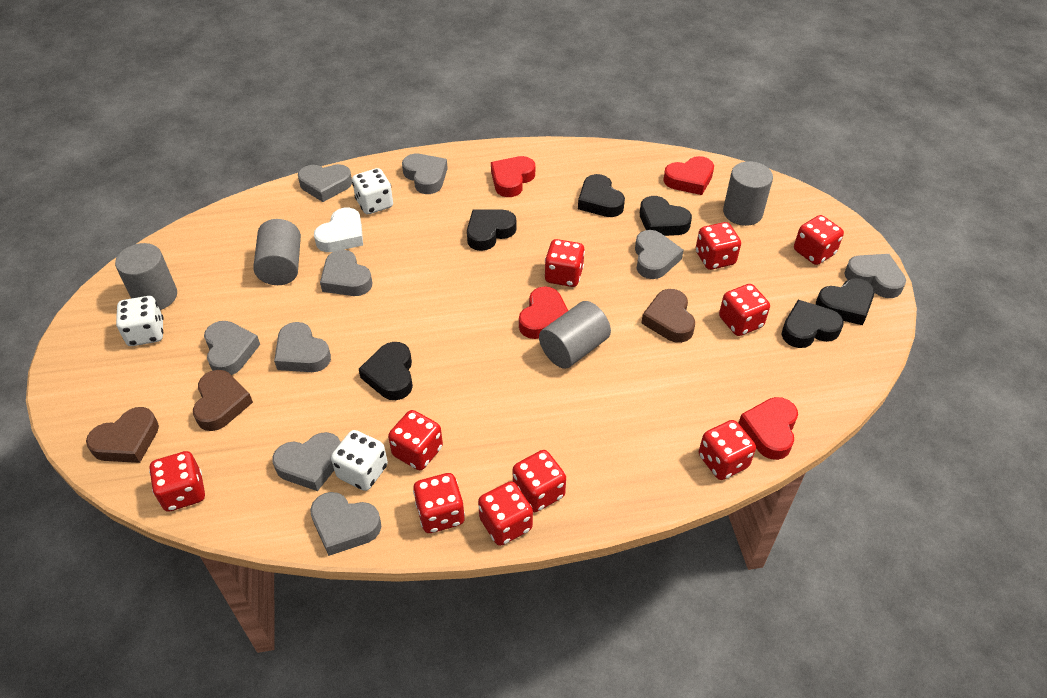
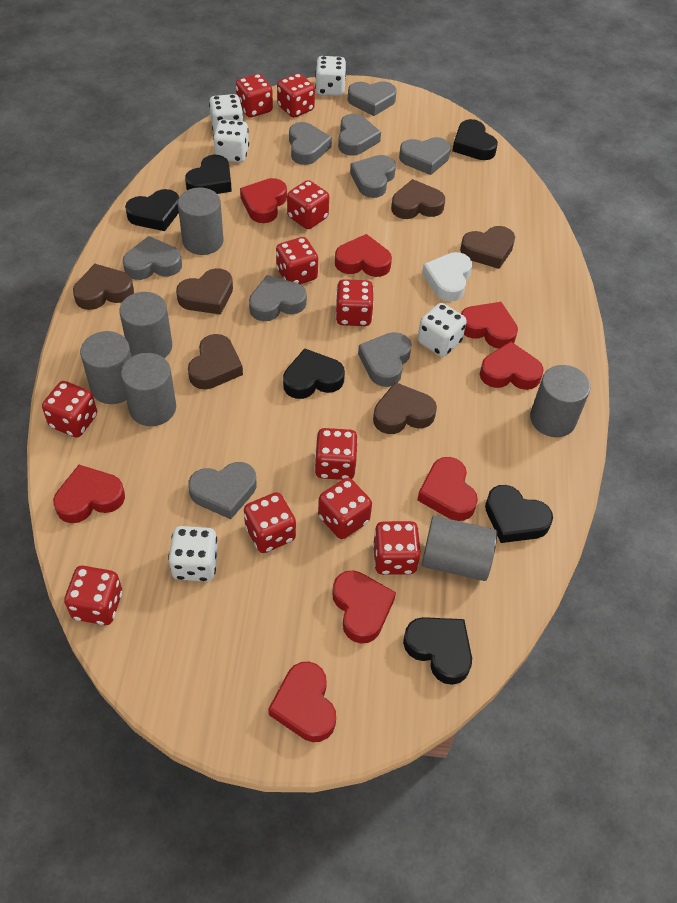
brown heart: [86,407,159,463] [193,370,253,431] [641,289,695,343] = 3 -> [73,264,134,310] [176,268,233,315] [188,334,243,390] [373,382,437,434] [391,179,445,219] [460,226,515,269] = 6
grey cylinder: [115,243,177,310] [253,219,301,285] [539,301,611,369] [723,161,773,226] = 4 -> [80,331,132,404] [119,292,172,358] [121,353,176,426] [178,188,224,255] [422,516,497,581] [530,365,591,437] = 6
red dice: [149,451,205,512] [388,410,443,470] [413,473,465,533] [478,481,533,546] [513,450,566,512] [545,239,585,287] [696,222,741,270] [699,420,756,480] [719,284,770,336] [794,215,844,265] = 10 -> [42,381,97,438] [64,566,123,625] [236,74,273,118] [244,492,296,553] [276,237,318,284] [277,73,315,118] [287,180,329,229] [314,428,358,480] [318,478,372,539] [335,279,374,326] [373,521,421,575] = 11
red heart: [491,156,535,197] [519,286,568,339] [663,156,714,195] [739,397,798,460] = 4 -> [53,465,125,523] [240,178,287,223] [268,661,336,742] [332,570,396,643] [335,234,392,277] [417,457,478,521] [461,302,518,349] [480,342,544,390] = 8
white dice: [116,296,164,346] [331,430,388,491] [352,168,393,214] = 3 -> [168,526,218,582] [209,94,243,134] [213,119,249,163] [315,56,346,96] [418,303,467,357] = 5

